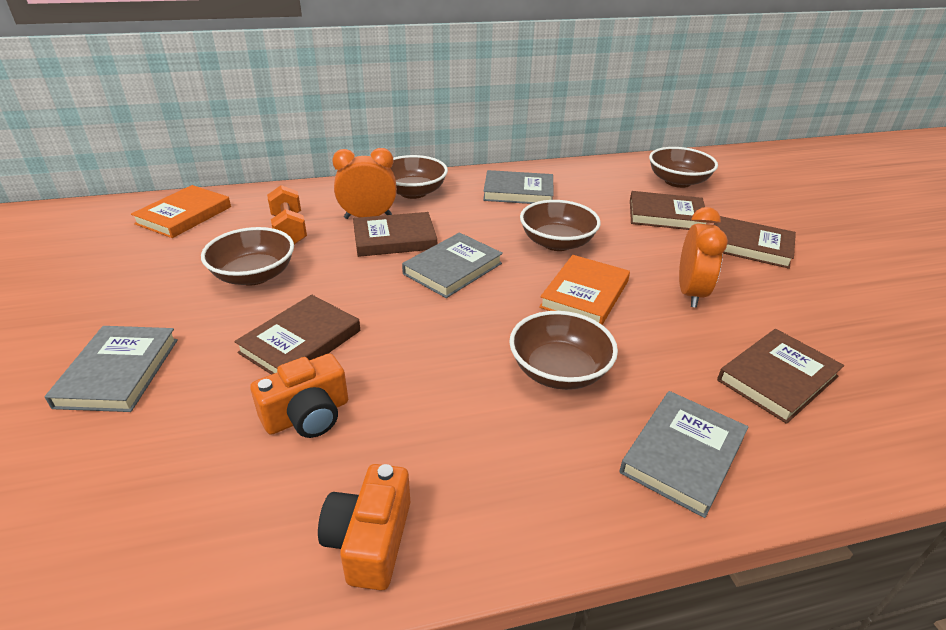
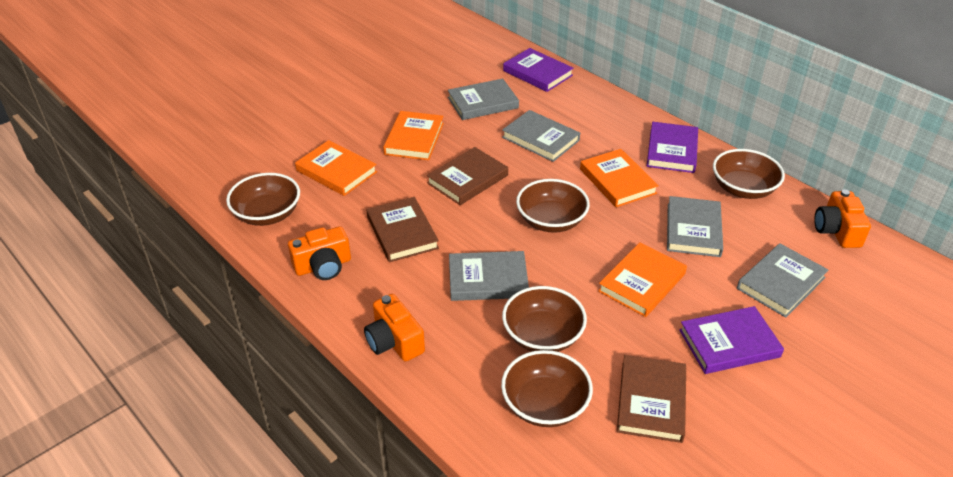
brown book: [234,295,360,375] [353,212,437,257] [630,191,706,230] [714,216,796,269] [717,329,844,424] = 5 -> [366,197,439,262] [427,147,508,205] [617,355,686,443] = 3
grey book: [45,326,178,412] [402,232,503,298] [483,170,554,204] [619,391,748,518] = 4 -> [448,79,519,120] [449,251,529,301] [502,110,580,162] [667,196,723,257] [737,243,828,318] = 5
orange book: [131,185,231,238] [539,255,630,325] = 2 -> [295,140,377,196] [383,111,444,160] [580,149,659,207] [598,242,687,317] = 4
orange camera: [250,354,348,438] [318,464,410,591] = 2 -> [288,226,351,280] [364,294,425,361] [814,189,871,248] = 3
orange clock: [332,148,397,219] [679,207,728,308] = 2 -> none = 0
orange dumbbell: [267,185,307,245] = 1 -> none = 0
purple book: none = 0 -> [503,48,574,92] [647,122,698,173] [679,306,784,374] = 3

